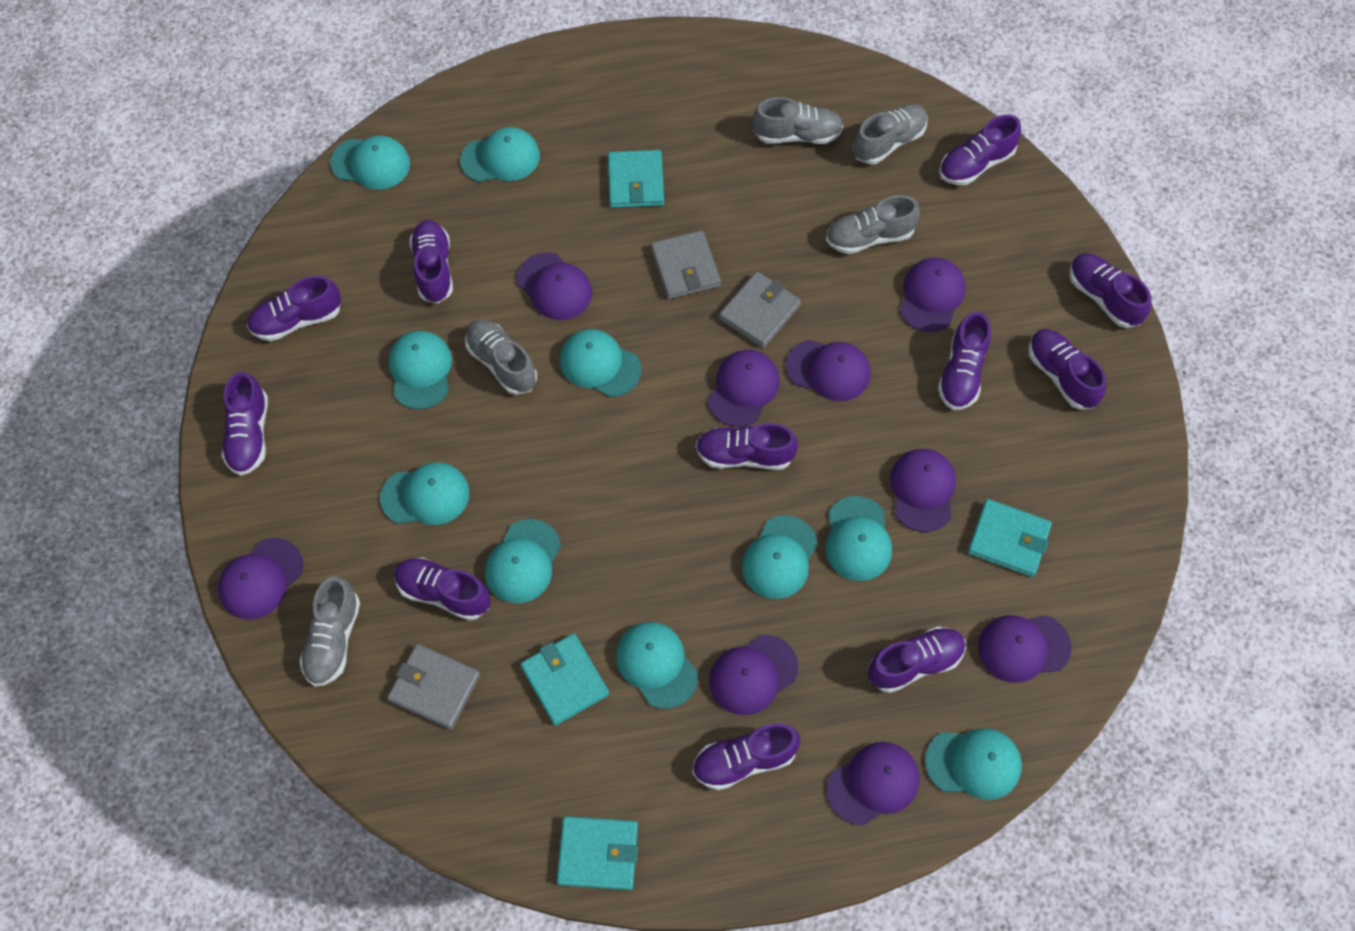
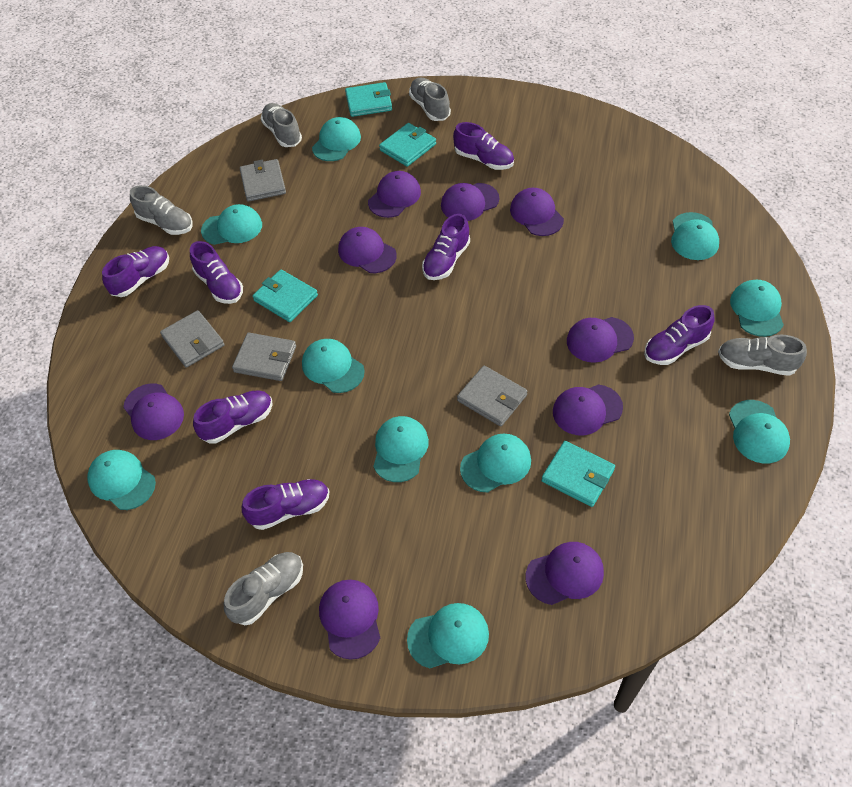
grey wallet: [387,644,480,729] [651,230,721,299] [719,271,801,348] = 3 -> [160,310,224,368] [232,333,296,381] [240,159,286,202] [457,365,528,427] = 4
purple shoe: [221,372,268,476] [247,276,341,341] [394,557,490,621] [409,220,453,304] [692,723,800,791] [696,423,798,470] [868,626,966,693] [938,312,991,410] [939,115,1021,185] [1028,329,1106,410] [1069,254,1151,328] = 11 -> [102,246,169,297] [190,241,243,304] [193,391,273,443] [242,479,330,530] [422,214,470,280] [453,122,514,170] [644,305,715,365] = 7

